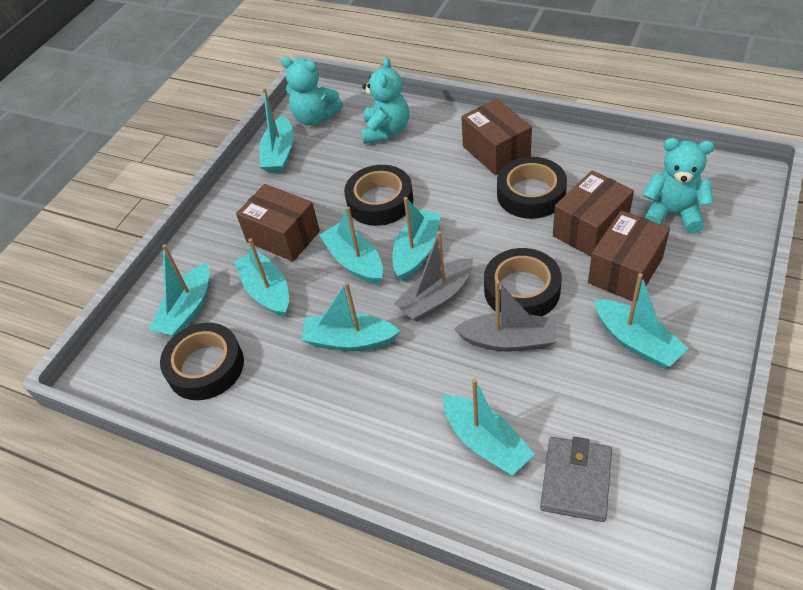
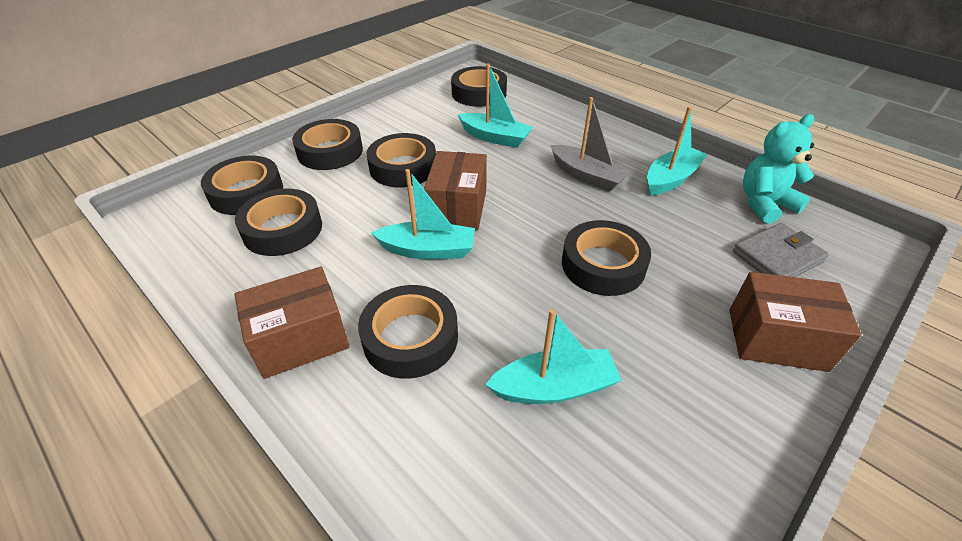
black tape: [160,323,244,400] [344,165,413,226] [484,248,562,316] [497,157,567,219] = 4 -> [201,156,283,215] [235,189,322,256] [292,119,363,170] [358,285,458,379] [367,133,436,187] [451,66,507,107] [562,220,651,296] = 7
brown box: [236,184,320,262] [461,99,532,176] [553,170,634,256] [588,210,670,301] = 4 -> [234,267,350,379] [424,151,487,231] [729,272,862,372] = 3
grey boat: [394,231,473,322] [454,280,556,351] = 2 -> [551,97,631,192] = 1
turquoise boat: [149,244,209,336] [234,238,289,317] [259,88,294,173] [301,282,400,351] [319,207,383,285] [392,197,441,281] [443,379,535,476] [594,273,688,368] = 8 -> [371,169,475,259] [457,63,533,148] [485,309,622,404] [647,107,707,196] = 4
turquoise teddy bear: [281,57,343,125] [361,57,409,144] [643,138,714,233] = 3 -> [743,114,814,224] = 1

